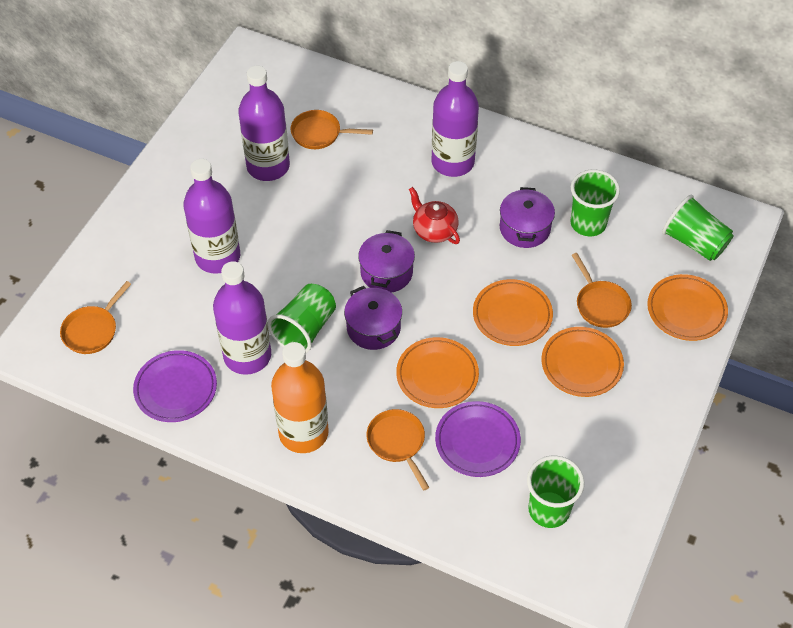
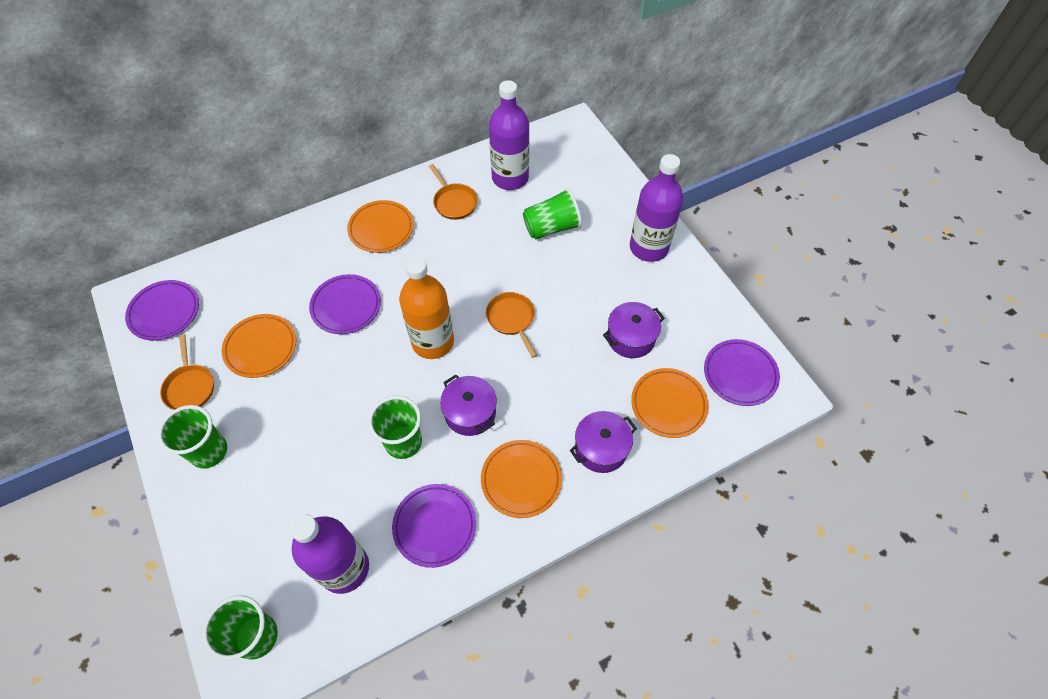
orange pan: [60,281,131,354] [290,110,373,149] [367,409,429,491] [572,253,632,328] = 4 -> [160,334,214,410] [429,164,478,220] [486,292,537,358] = 3
purple bottle: [183,159,240,274] [213,261,271,375] [238,66,290,181] [432,61,479,177] = 4 -> [289,514,369,594] [489,80,529,190] [630,154,683,262] = 3
purple plate: [133,350,217,422] [435,401,521,477] = 2 -> [125,280,199,341] [309,274,381,334] [392,484,476,568] [704,339,780,406] = 4
red teapot: [409,187,460,244] = 1 -> none = 0

